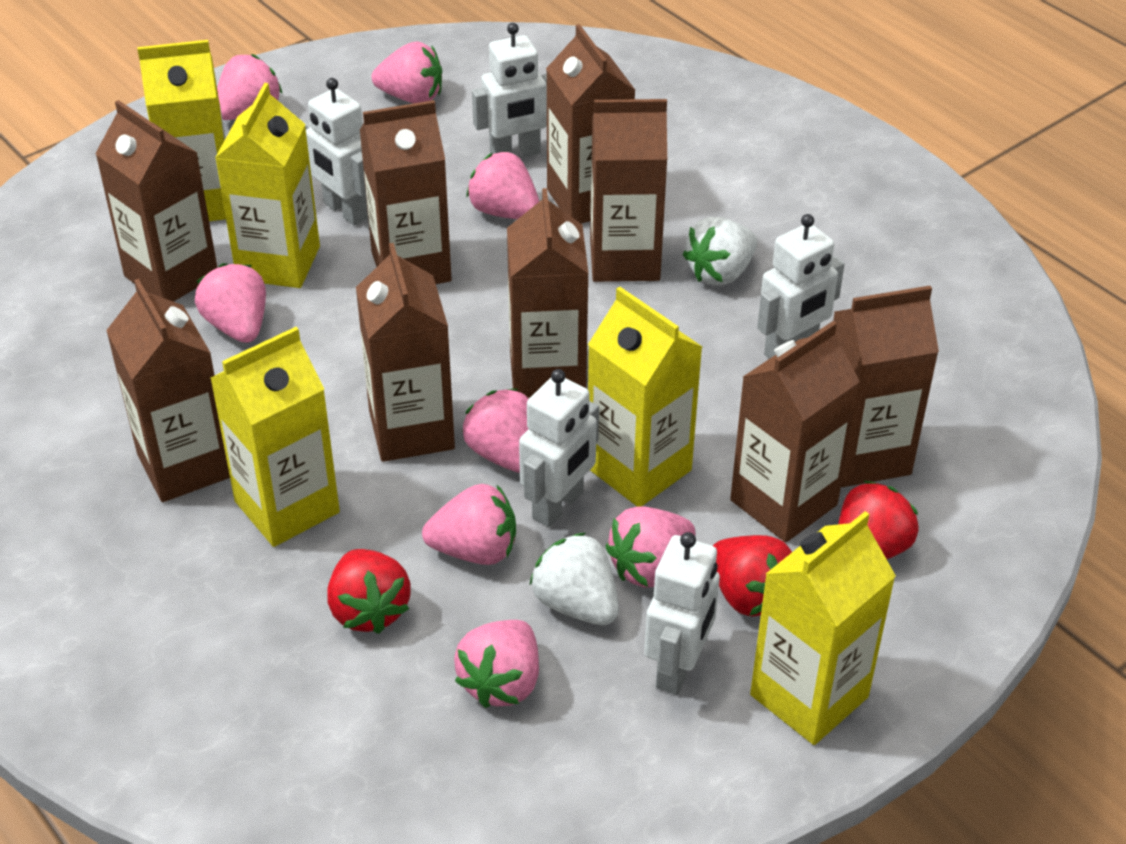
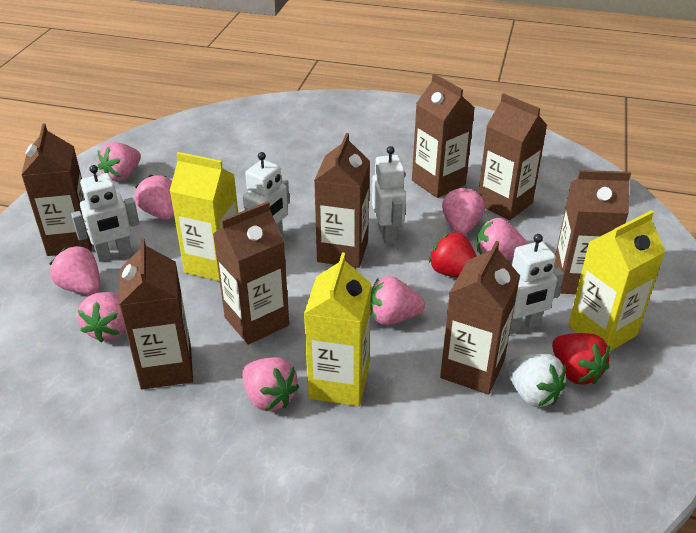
brown carton: [95,100,217,302] [106,279,230,502] [356,243,455,462] [360,100,452,284] [507,188,589,399] [546,24,635,223] [590,99,667,282] [730,321,860,543] [833,286,939,487] = 9 -> [21,123,92,256] [119,238,193,390] [213,201,289,345] [314,133,370,268] [412,74,475,198] [440,241,520,395] [478,93,547,220] [554,170,631,294] = 8
red strawberry: [327,549,411,634] [713,535,792,617] [838,481,918,559] = 3 -> [429,232,477,278] [552,333,610,385] = 2
white robot: [304,78,368,226] [472,23,547,157] [519,369,599,527] [644,532,720,695] [757,214,845,359] = 5 -> [71,165,140,262] [243,152,290,235] [372,146,406,244] [509,234,564,335] = 4
white strawberry: [530,532,619,625] [683,217,757,286] = 2 -> [506,354,566,407] = 1
yellow carton: [137,40,226,221] [210,327,340,547] [215,83,320,288] [588,287,702,507] [750,511,896,745] = 5 -> [170,152,238,281] [304,253,371,406] [568,210,666,351] = 3

